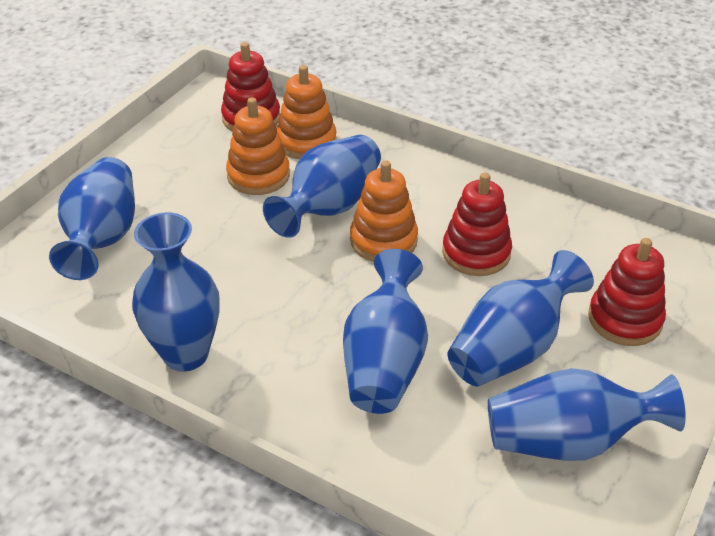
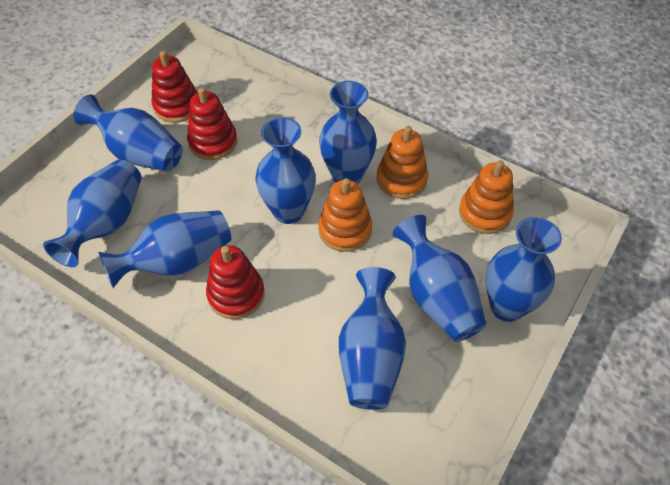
blue vase: [49,157,135,280] [132,212,220,372] [263,135,381,238] [343,249,428,414] [448,250,594,386] [488,368,686,461] = 6 -> [43,159,142,267] [73,94,183,171] [98,210,231,288] [255,117,316,224] [319,81,377,184] [339,267,406,410] [393,215,487,342] [486,217,562,322] = 8

